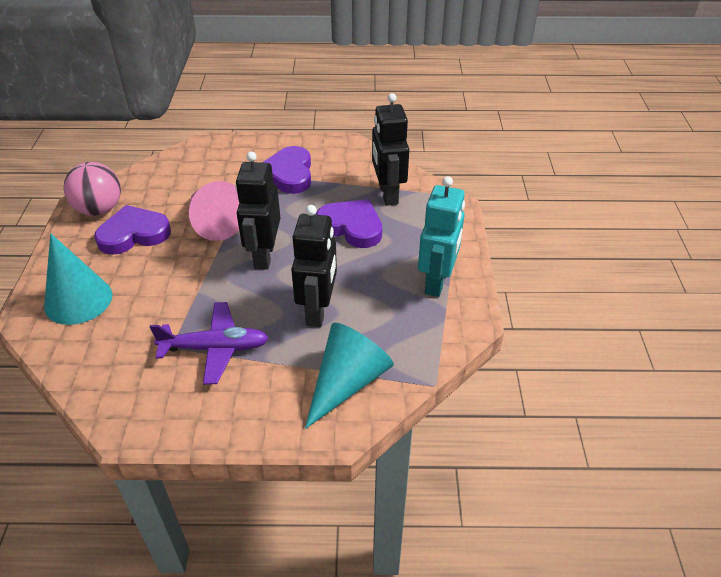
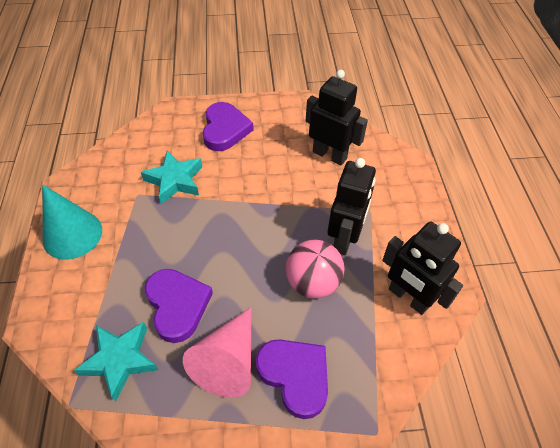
purple plane: [150,302,269,385] = 1 -> none = 0
turquoise cone: [44,233,113,325] [305,323,394,429] = 2 -> [42,185,102,260] = 1
turquoise robot: [418,176,465,297] = 1 -> none = 0
turquoise star: none = 0 -> [74,322,158,402] [141,150,202,204] = 2

